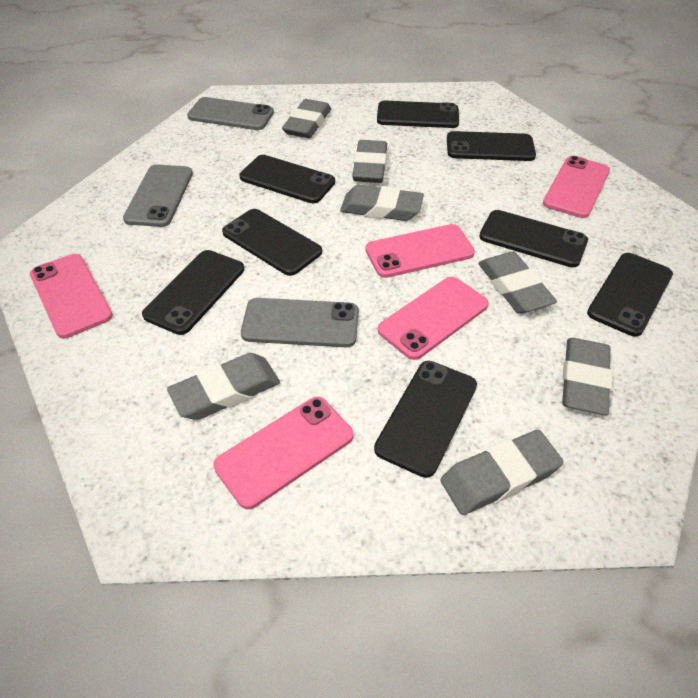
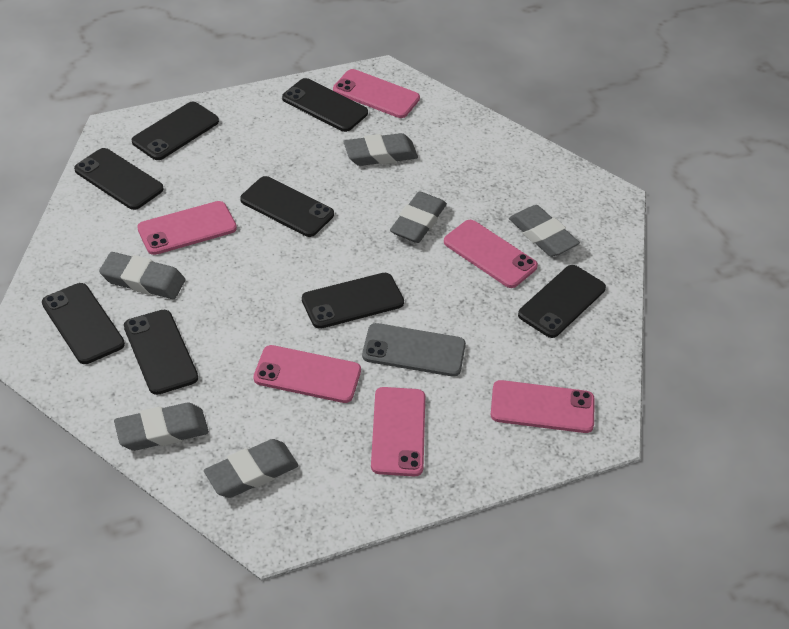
grey eraser: [167,353,280,420] [282,99,331,138] [340,185,424,221] [352,140,387,183] [440,430,564,515] [478,252,557,313] [562,338,612,415] = 7 -> [99,252,185,299] [114,403,209,451] [204,439,299,498] [343,133,418,166] [390,191,447,243] [509,205,580,257] = 6
grey phone: [123,164,193,227] [187,97,274,130] [241,298,359,347] = 3 -> [362,323,466,377] = 1
pink phone: [30,254,113,338] [213,397,353,509] [365,224,475,278] [378,277,489,360] [543,156,610,218] = 5 -> [137,201,237,255] [254,345,361,403] [333,69,420,118] [371,387,425,476] [444,220,538,288] [491,380,595,433] = 6

